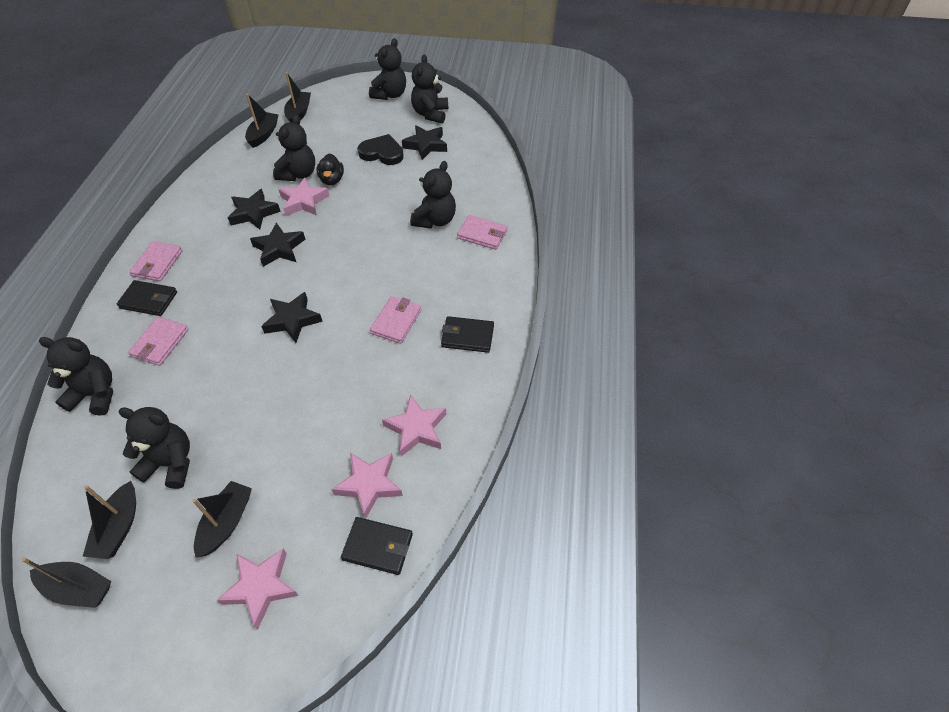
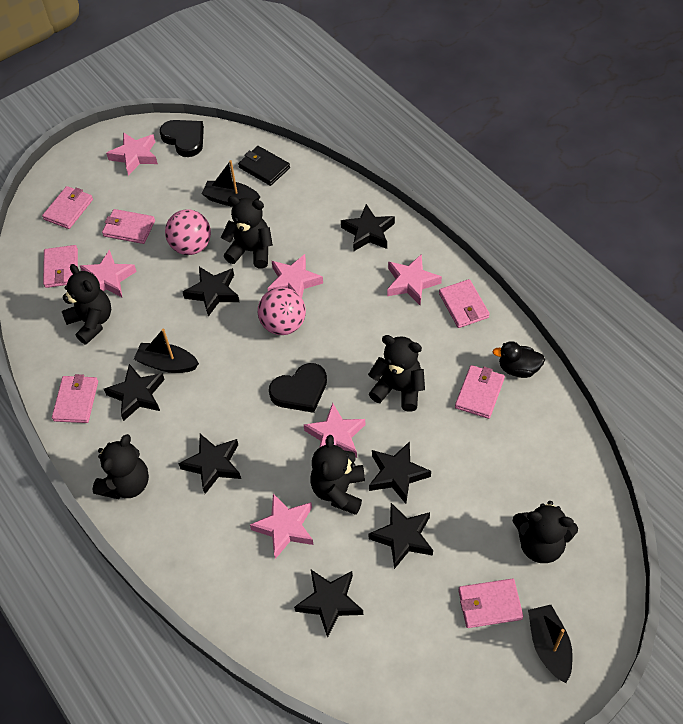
black boat: [22,558,111,608] [83,481,136,559] [192,481,252,558] [245,94,278,148] [284,72,311,122] = 5 -> [134,329,199,373] [202,160,260,207] [528,605,573,683] = 3
black heart: [357,134,404,165] = 1 -> [160,120,204,157] [269,363,327,413] = 2
black star: [228,189,281,230] [250,222,306,267] [261,292,323,343] [402,125,447,160] = 4 -> [104,364,165,421] [178,434,241,494] [183,267,239,317] [294,570,363,638] [341,204,395,251] [368,503,433,569] [369,442,431,504] = 7
black wallet: [117,280,177,316] [341,517,413,575] [441,316,494,353] = 3 -> [238,146,290,186] = 1
pink ball: none = 0 -> [165,209,211,255] [258,287,306,335] = 2
pink star: [216,549,299,629] [278,178,329,216] [331,453,403,519] [382,394,446,457] = 4 -> [80,250,137,297] [106,132,158,176] [250,494,314,559] [267,254,323,298] [304,403,366,458] [387,254,442,305] = 6
pink wallet: [128,317,189,366] [129,241,182,281] [370,296,422,344] [457,215,508,250] = 4 -> [42,186,93,229] [43,245,78,288] [52,374,98,423] [102,209,155,244] [439,279,490,328] [455,365,505,419] [458,578,523,628] = 7

